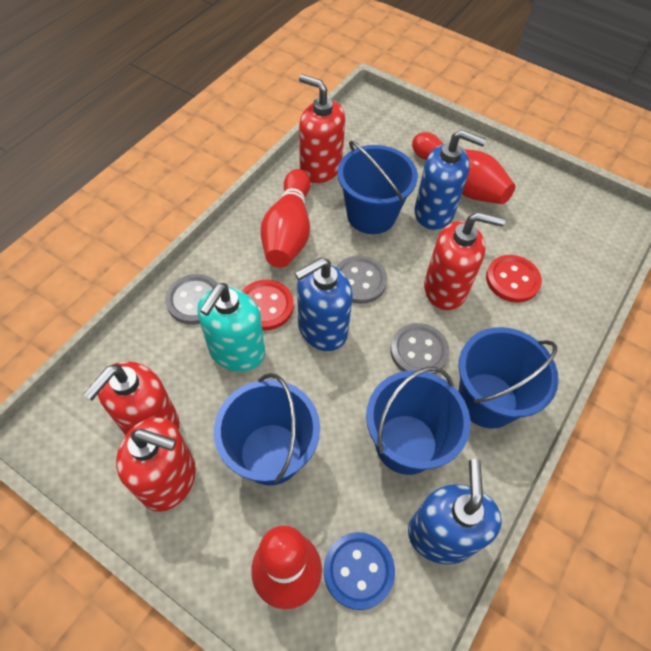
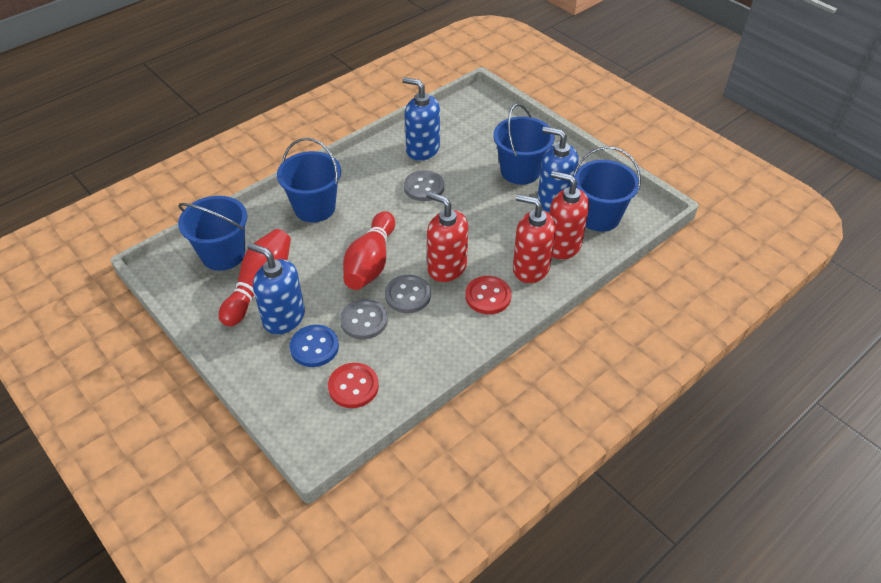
red bowling pin: [251,525,322,609] [261,169,311,268] [412,132,515,204] = 3 -> [219,229,291,326] [343,211,395,290] = 2
red soap dispenser: [83,361,179,435] [116,417,196,512] [299,74,345,183] [424,212,505,310] = 4 -> [426,192,468,282] [513,194,556,283] [549,171,589,259] = 3
turquoise soap dispenser: [197,283,265,372] = 1 -> none = 0

